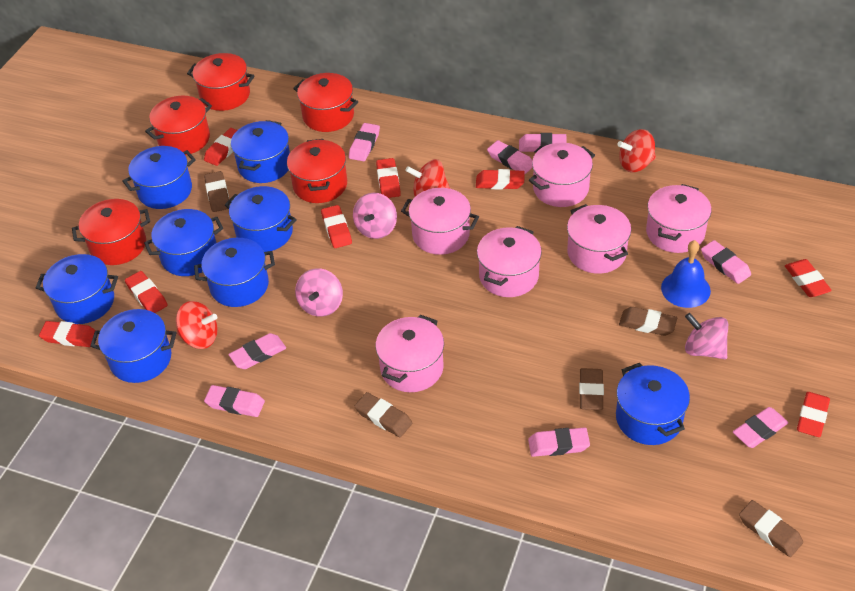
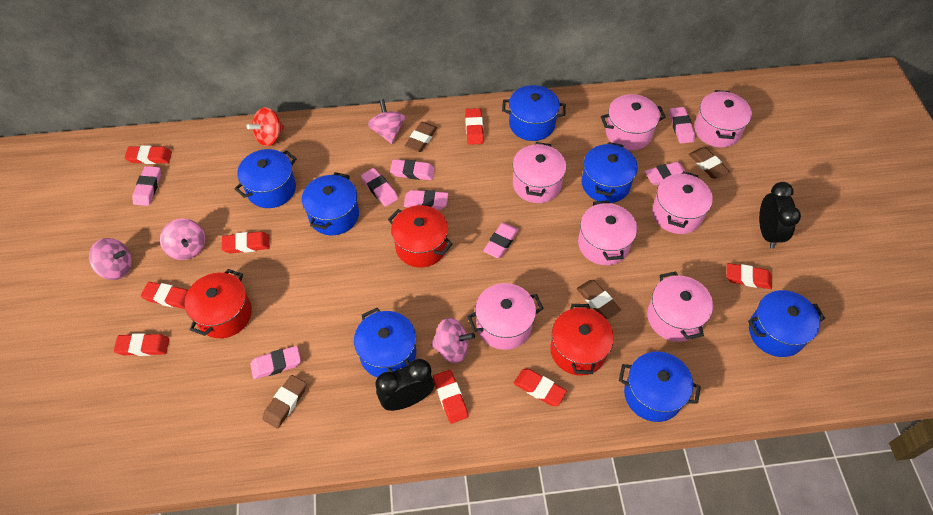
black clock: none = 0 -> [375,359,434,411] [759,182,801,249] = 2
blue bell: [661,240,711,308] = 1 -> none = 0
blue pot: [36,254,118,324] [90,309,176,383] [122,146,196,209] [144,209,223,276] [194,238,275,307] [225,186,297,252] [231,120,290,183] [616,363,690,445] = 8 -> [234,149,297,208] [302,172,359,235] [354,308,416,378] [502,85,566,141] [582,142,638,203] [619,352,701,422] [748,290,825,357] = 7
brown eraser: [204,171,230,212] [354,392,412,437] [579,368,604,410] [619,307,677,336] [739,500,803,557] = 5 -> [263,375,306,429] [405,122,437,152] [577,280,621,319] [689,147,730,179] = 4
pink pot: [376,315,444,392] [401,188,479,255] [477,226,542,297] [529,143,595,207] [567,204,631,274] [646,184,712,253] = 6 -> [467,283,544,350] [513,142,566,203] [578,200,637,265] [601,94,666,151] [647,271,713,342] [652,171,713,234] [694,90,752,148] = 7
pink spinning top: [295,268,343,317] [353,193,397,239] [685,313,728,359] = 3 -> [89,238,132,280] [160,219,205,260] [368,99,405,144] [431,318,475,363] = 4
red pot: [72,199,150,265] [145,96,212,155] [187,53,255,111] [287,139,347,203] [293,73,358,132] = 5 -> [185,269,252,338] [388,205,453,268] [550,304,614,376] = 3
red spinning top: [176,301,218,349] [405,159,450,197] [617,129,656,173] = 3 -> [246,107,284,146] = 1

